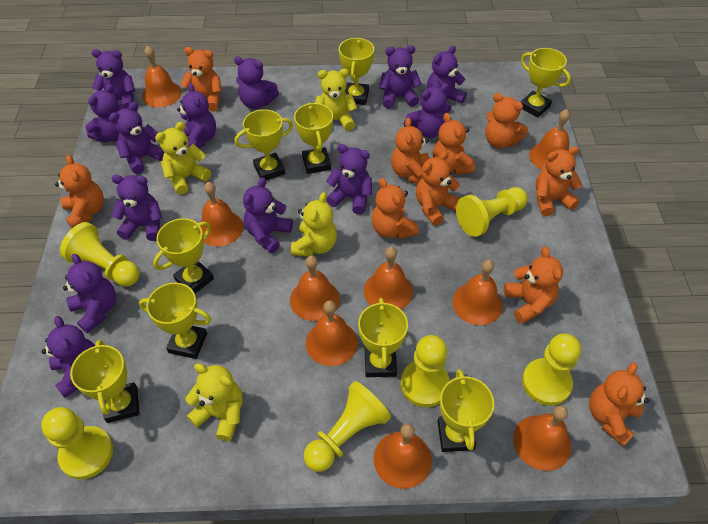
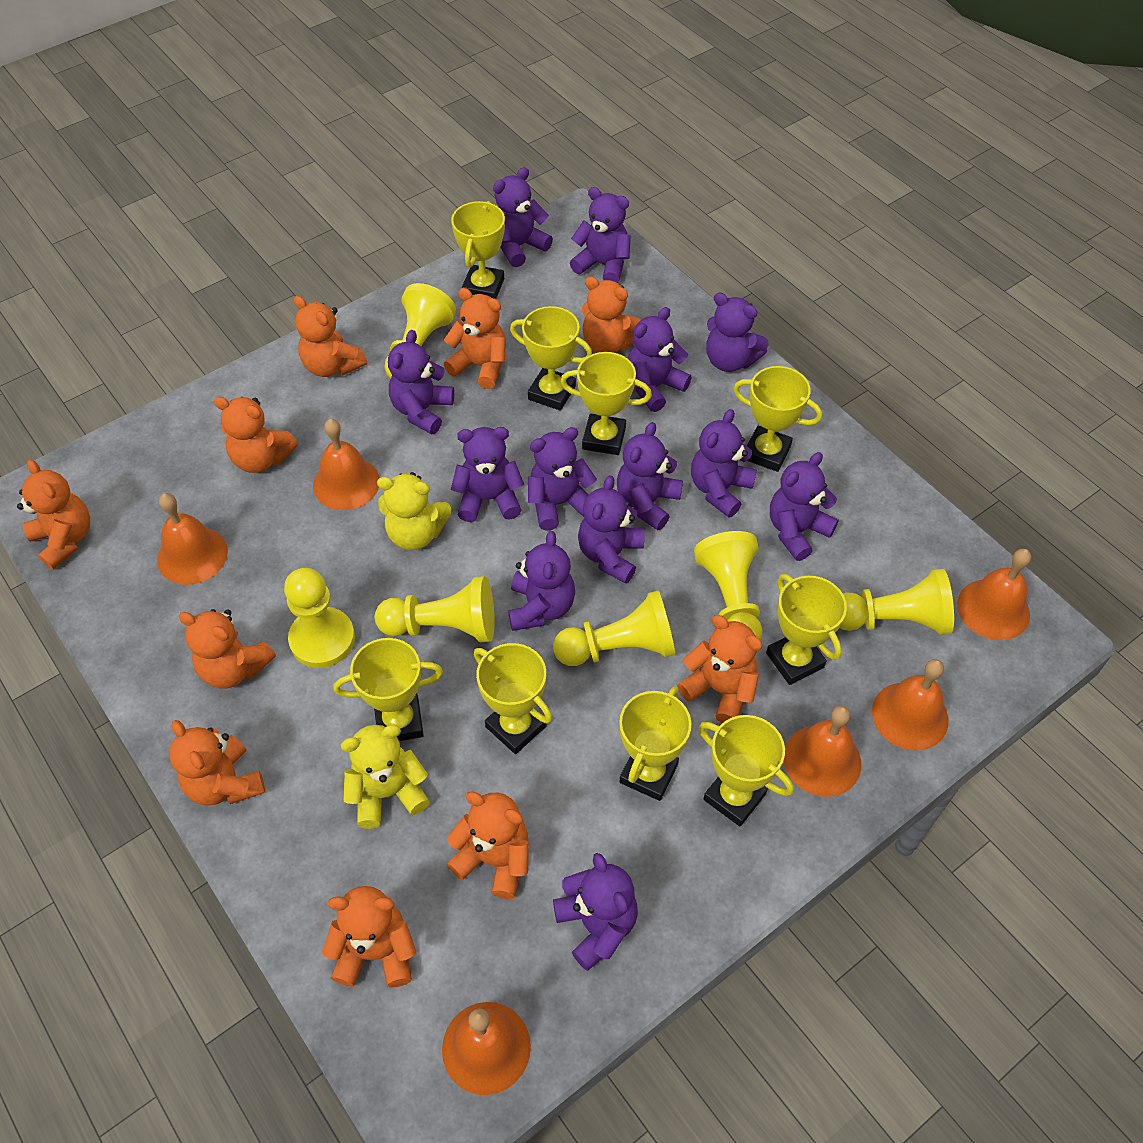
orange bell: [142,45,182,107] [200,182,243,247] [290,256,340,321] [306,301,358,366] [364,247,413,309] [374,423,432,489] [452,260,503,325] [513,405,571,471] [529,109,570,170] = 9 -> [157,493,228,585] [313,419,380,510] [442,1002,531,1095] [784,706,861,797] [872,659,948,751] [957,549,1031,640] = 6
yellow teddy bear: [155,122,211,195] [186,363,243,441] [291,192,337,256] [315,69,357,131] = 4 -> [341,725,430,829] [377,472,452,550] = 2

